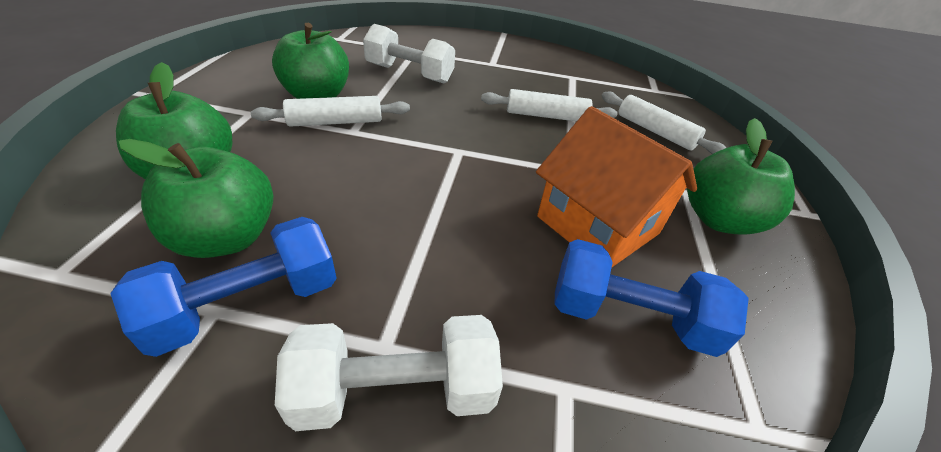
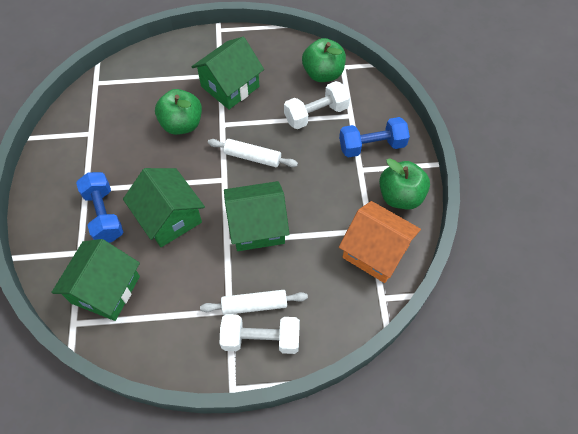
green apple: [116,62,232,179] [119,139,273,258] [272,23,349,99] [687,118,795,235] = 4 -> [155,89,202,135] [302,38,346,82] [379,158,430,209] = 3
green house: none = 0 -> [51,239,140,321] [123,168,205,247] [192,37,264,110] [224,181,289,251] = 4
white rolling pin: [251,96,410,127] [481,89,618,122] [601,92,726,154] = 3 -> [200,290,308,315] [208,139,298,167] = 2

